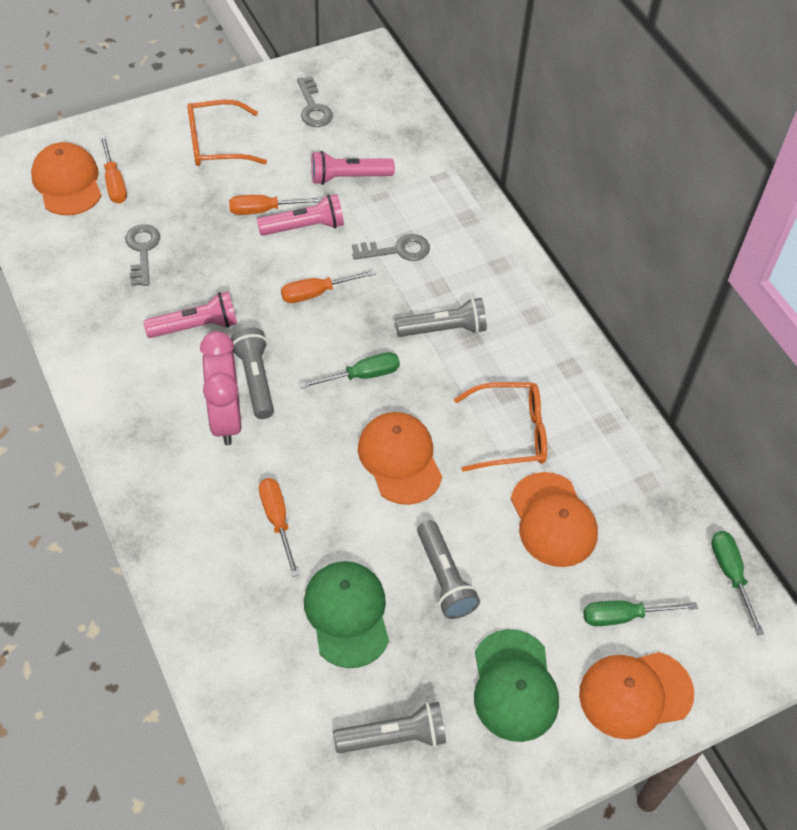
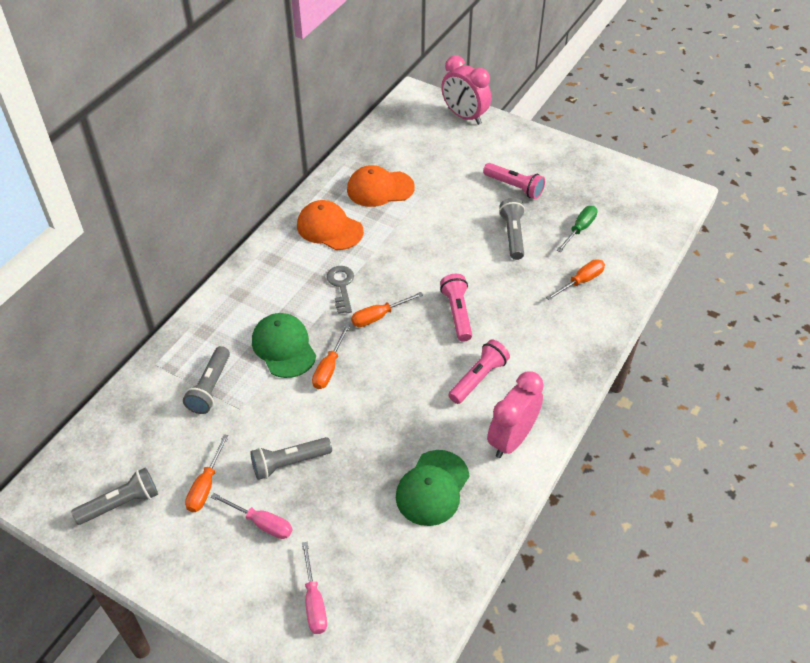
green screwdriver: [299,352,400,389] [583,601,698,626] [711,531,764,635] = 3 -> [557,206,598,252] = 1
grey key: [125,224,160,286] [297,76,333,127] [352,234,430,261] = 3 -> [326,266,354,314] = 1
orange cap: [31,142,101,216] [358,412,442,505] [511,472,598,567] [579,652,694,739] = 4 -> [297,200,364,250] [347,165,415,207] = 2
orange glasses: [187,100,267,166] [454,382,547,472] = 2 -> none = 0
pink clock: [200,331,241,445] = 1 -> [441,55,491,125] [487,371,544,458] = 2
pink screwdriver: none = 0 -> [211,493,292,539] [302,542,327,634] = 2

